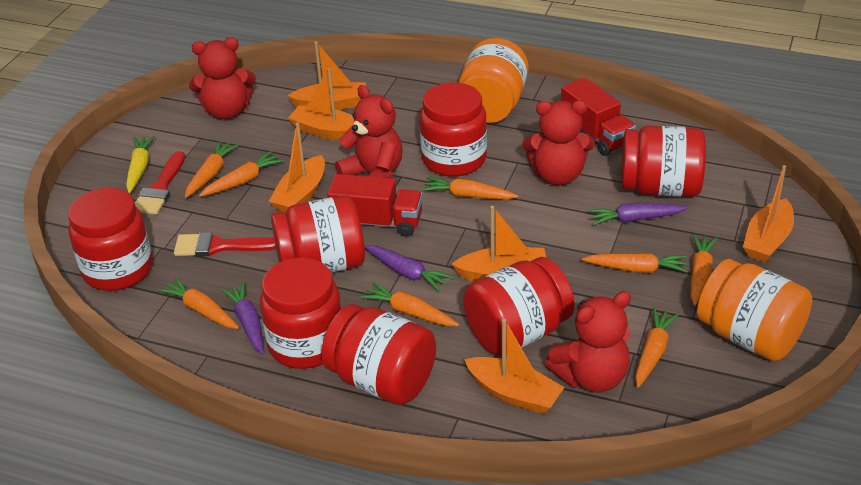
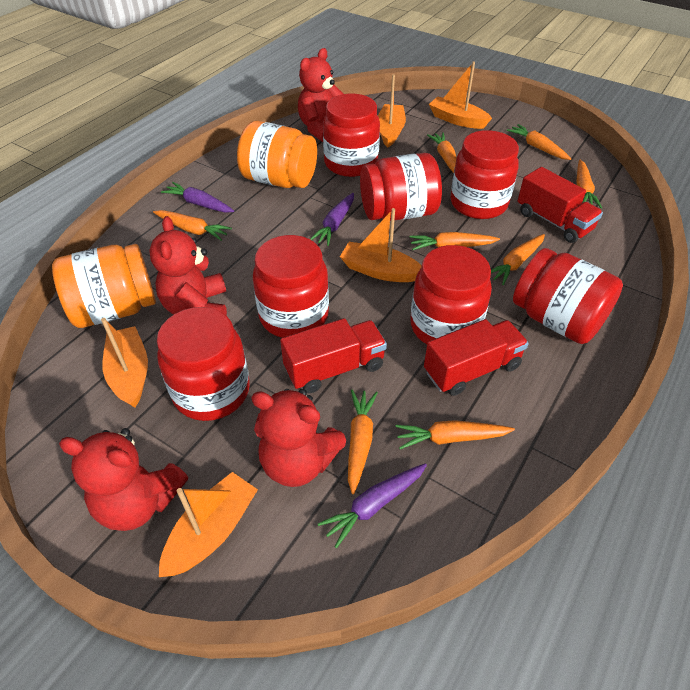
orange boat: [269,122,325,213] [287,41,366,110] [288,69,354,140] [452,206,546,281] [464,319,565,414] [743,165,794,262] = 6 -> [101,318,148,408] [159,472,258,577] [340,208,422,282] [378,74,406,148] [429,62,492,129] = 5
red brush: [135,151,185,214] [174,232,276,257] = 2 -> none = 0
red truck: [327,174,423,237] [561,77,636,156] = 2 -> [280,318,387,393] [424,319,529,396] [517,167,603,243] = 3
yellow carrot: [126,136,155,193] = 1 -> none = 0

